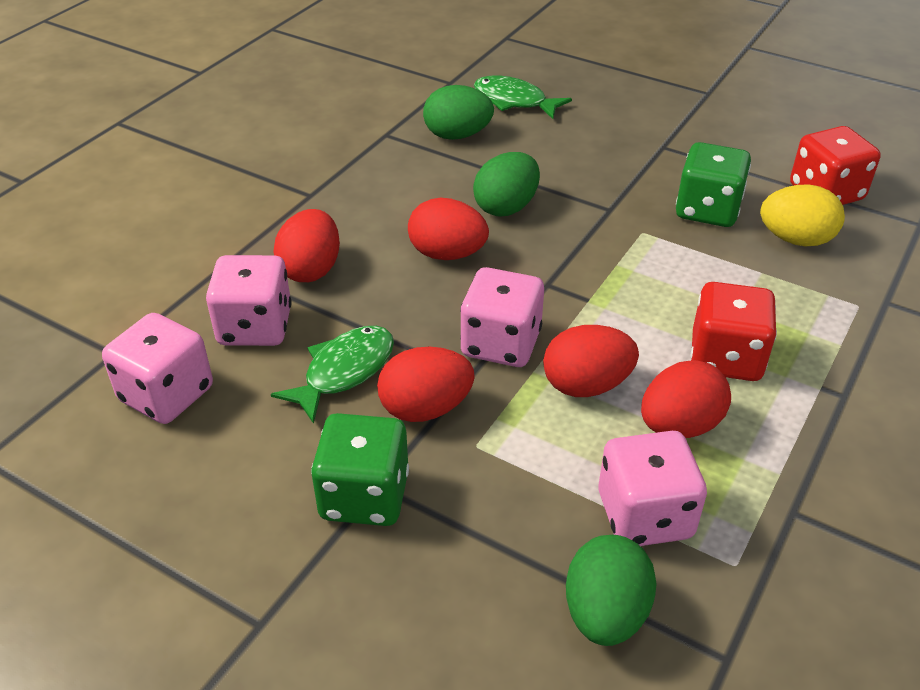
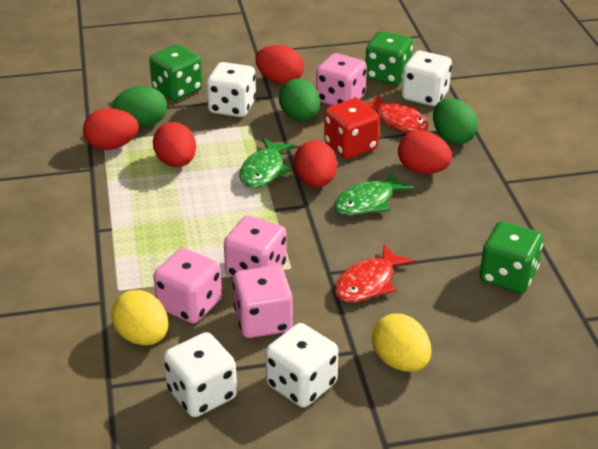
green dice: [311,413,409,526] [676,142,751,227] = 2 -> [149,44,203,101] [365,31,413,85] [479,221,543,293] = 3
red dice: [691,282,777,381] [790,126,881,205] = 2 -> [324,98,380,159] = 1
red fish: none = 0 -> [335,244,415,302] [365,94,429,133] = 2
white dice: none = 0 -> [163,332,237,417] [207,62,256,117] [265,323,338,408] [402,51,452,106] = 4
yellow egg: [760,185,845,246] = 1 -> [111,290,168,345] [372,314,431,372] = 2

